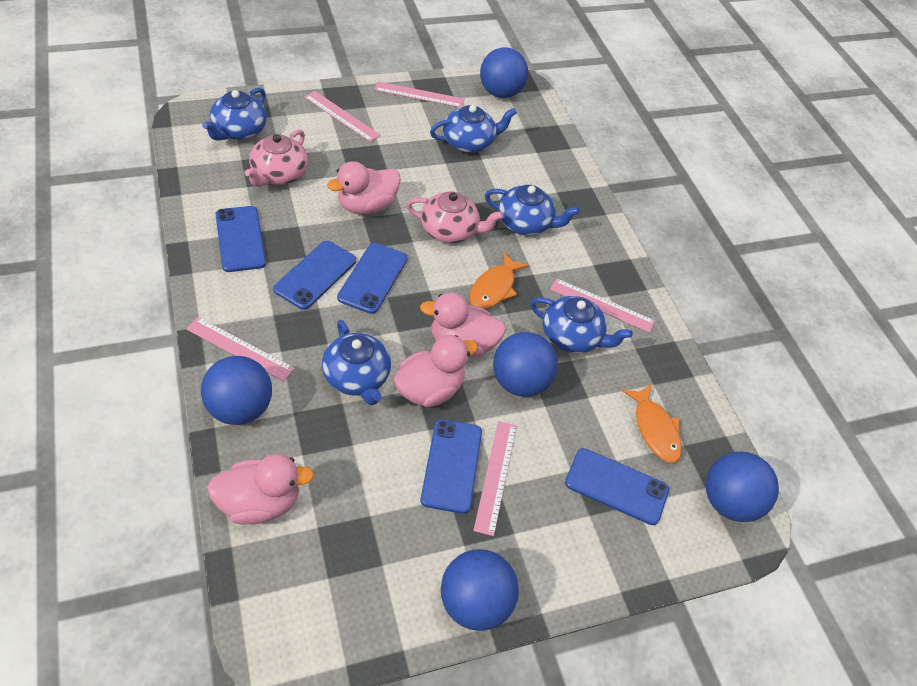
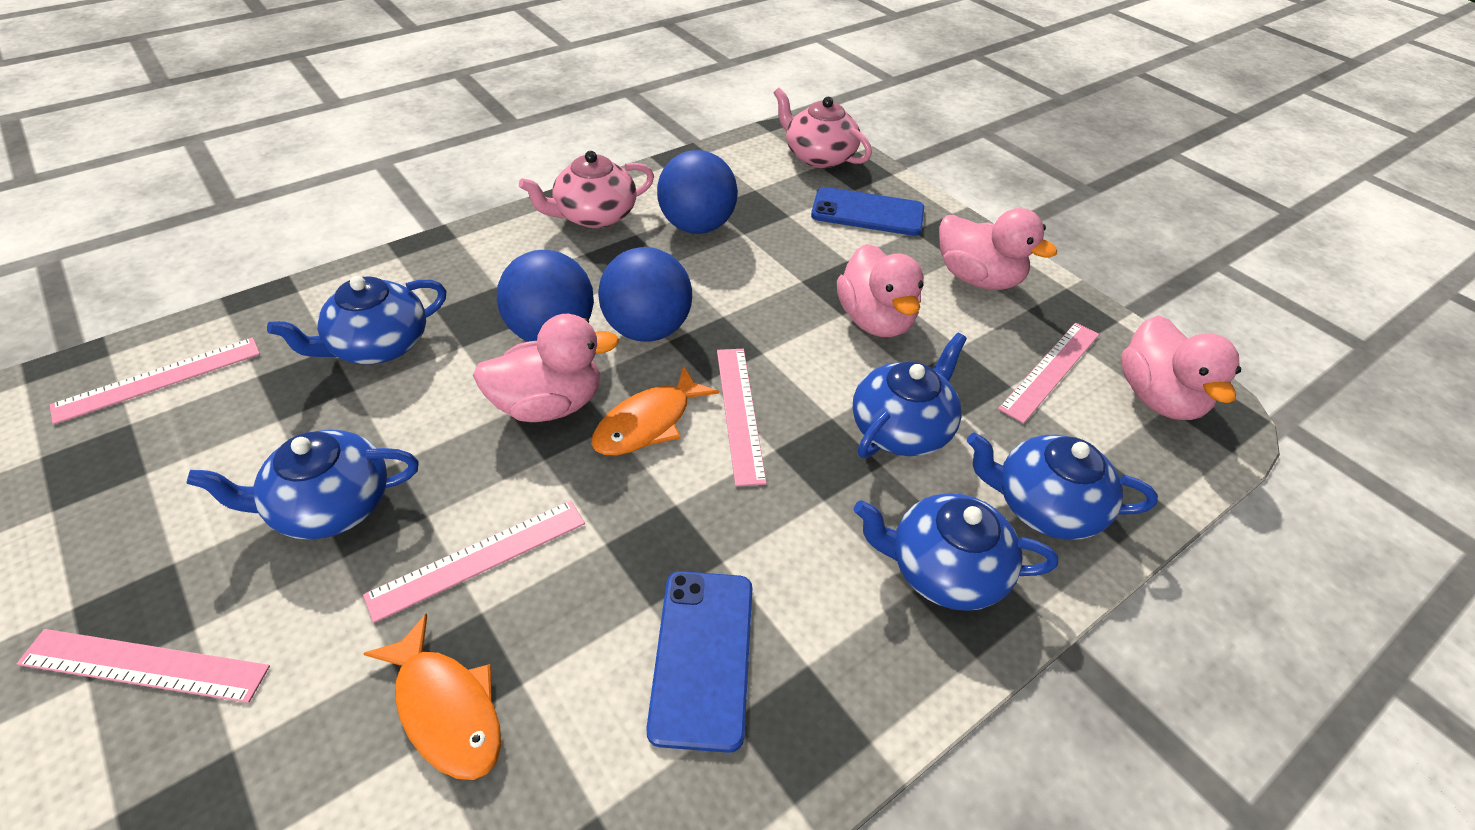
blue ball: [201,356,272,425] [441,549,519,631] [480,47,528,98] [493,332,558,397] [705,451,779,522] = 5 -> [497,250,594,342] [598,247,692,342] [657,150,738,234] = 3
blue phone: [216,206,266,272] [273,241,356,310] [337,243,408,314] [421,419,482,514] [565,448,669,525] = 5 -> [646,571,752,753] [811,187,924,236] = 2

